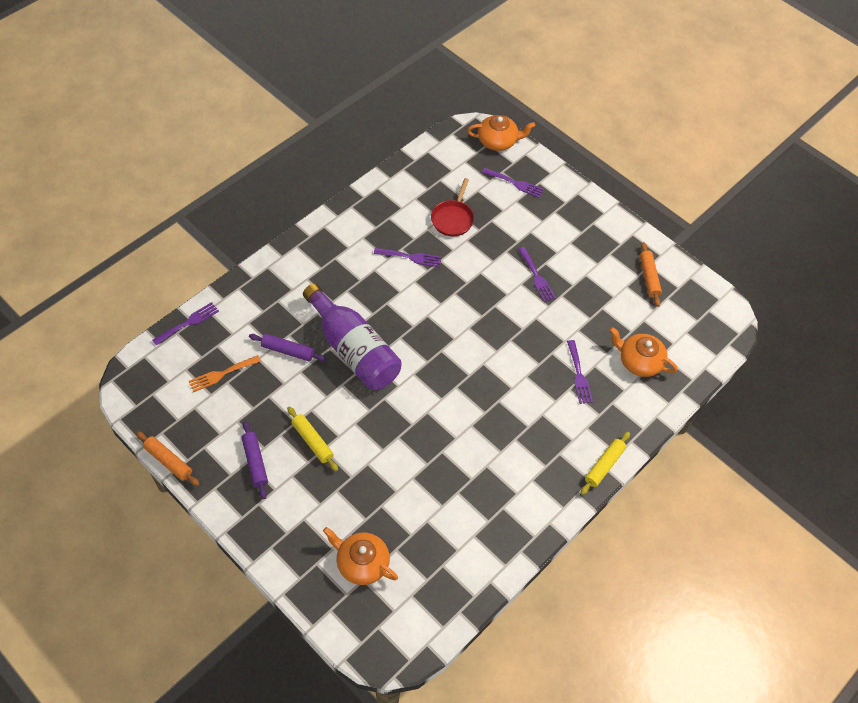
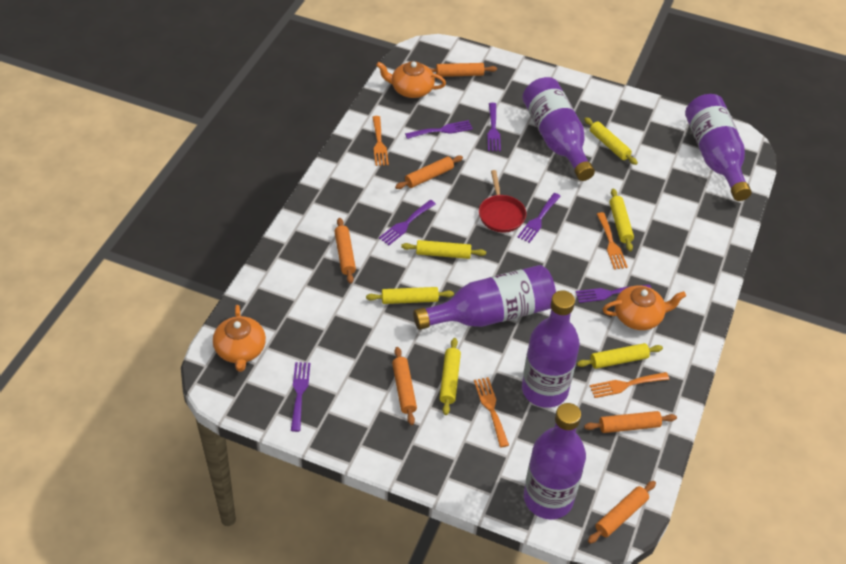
orange fork: [189,355,261,392] = 1 -> [372,116,389,166] [474,377,509,447] [590,372,669,398] [597,212,628,270] = 4
orange rolling pin: [136,431,199,486] [640,242,662,307] = 2 -> [335,218,356,284] [392,347,417,425] [395,156,463,189] [429,63,497,77] [584,411,677,433] [588,481,656,544] = 6
purple bottle: [303,283,402,390] = 1 -> [413,265,556,330] [522,77,595,181] [522,290,580,408] [524,403,586,519] [685,94,752,201] = 5
purple fork: [152,302,219,346] [374,248,442,267] [482,168,544,198] [518,247,556,302] [567,340,593,404] = 5 -> [291,362,310,432] [379,200,436,245] [405,120,473,139] [487,103,501,151] [518,193,561,243] [576,285,651,303] = 6
purple rolling pin: [242,421,268,499] [249,334,326,361] = 2 -> none = 0
yellow rolling pin: [287,407,338,471] [581,432,630,495] = 2 -> [366,287,454,304] [401,240,486,259] [440,338,461,415] [577,343,663,369] [584,117,638,165] [609,189,634,251] = 6

